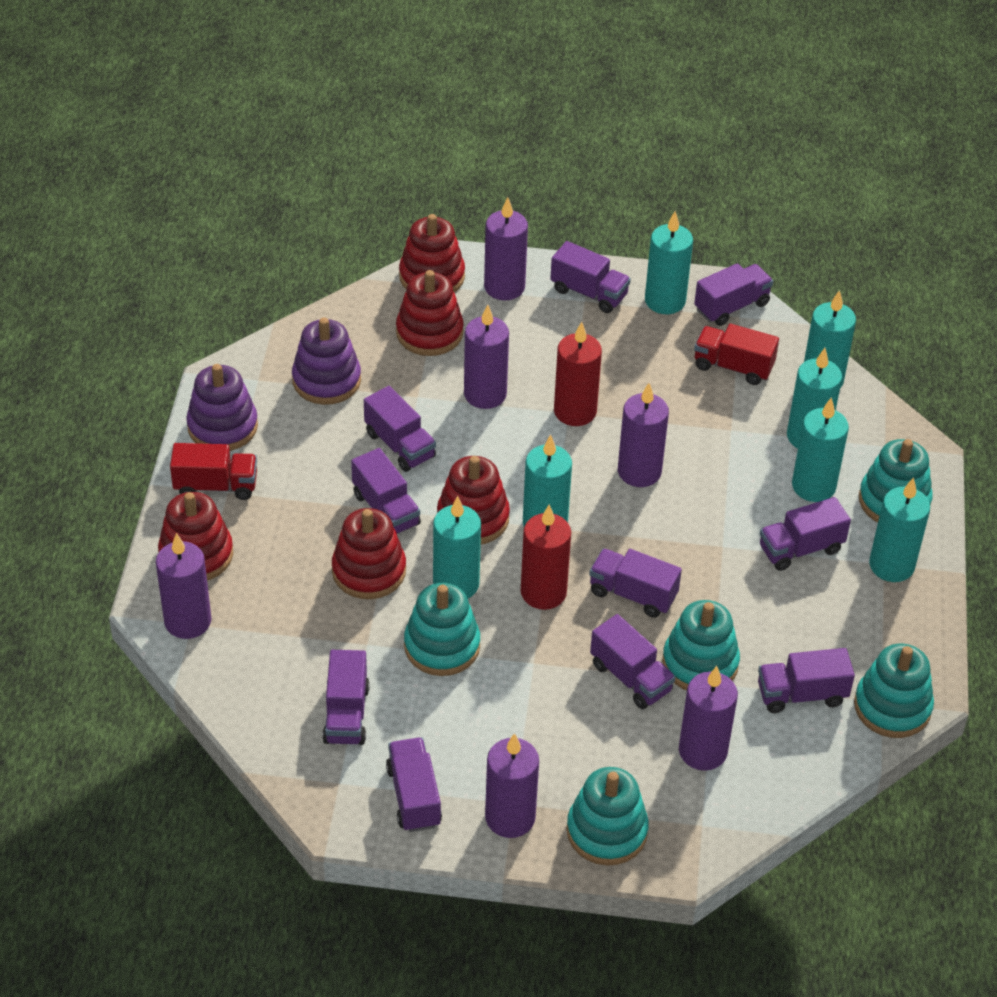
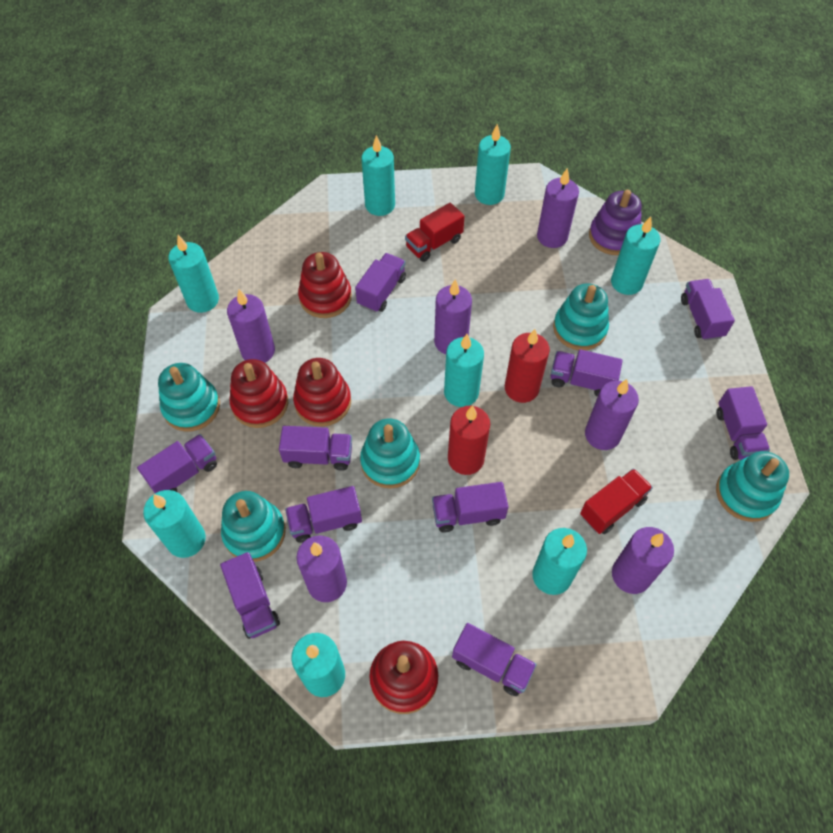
purple stacking toy: [186,364,258,451] [292,318,361,405] = 2 -> [589,190,642,255] = 1
red stacking toy: [158,492,233,581] [332,508,406,599] [396,270,463,356] [399,214,465,293] [437,456,510,544] = 5 -> [230,359,288,428] [293,358,351,426] [298,252,352,318] [369,641,439,714] = 4
turquoise candle: [433,496,481,598] [523,434,572,526] [645,211,693,314] [787,348,842,449] [792,397,849,502] [804,290,856,388] [869,477,930,582] = 7 -> [143,490,206,558] [168,235,219,313] [291,633,345,697] [362,135,395,216] [444,334,484,407] [475,124,511,205] [532,528,587,595] [611,216,660,295] = 8

